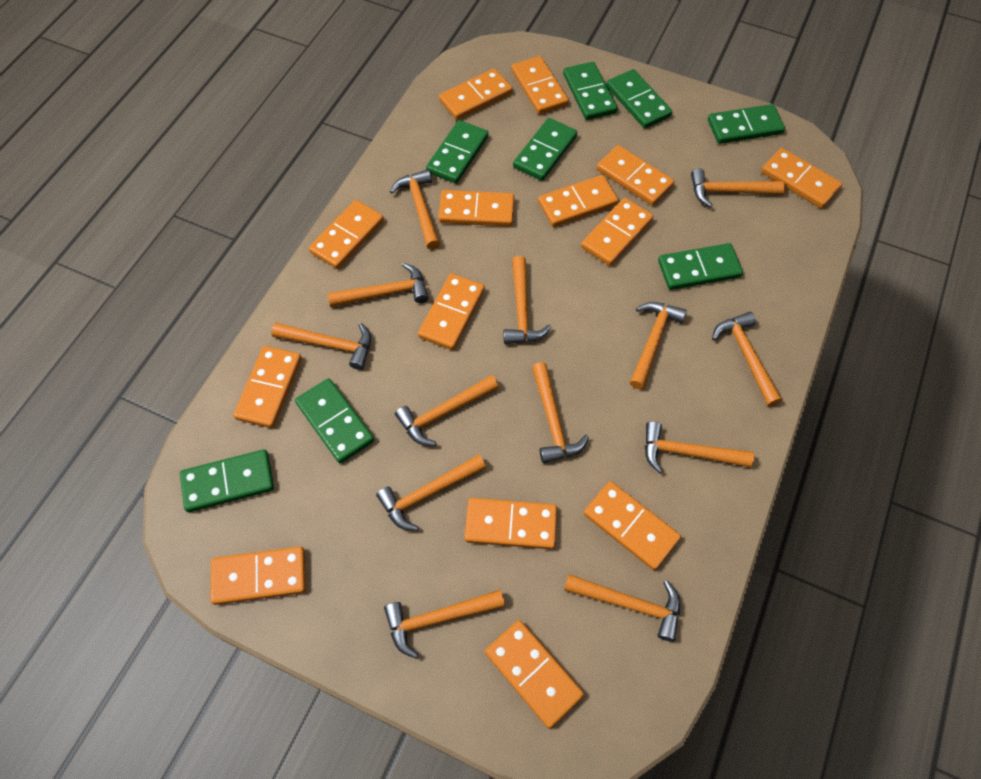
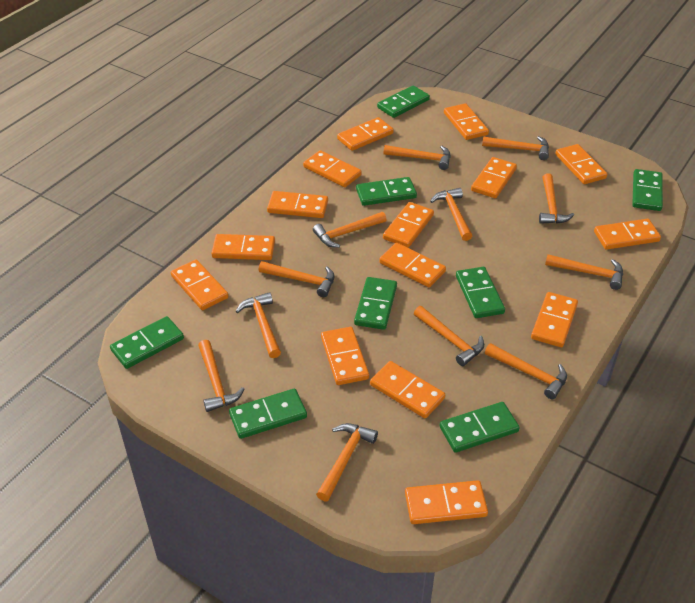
orange domino: [210,547,306,605] [233,346,302,428] [309,200,384,269] [418,273,485,350] [438,190,514,227] [439,68,513,120] [464,498,557,549] [485,620,584,729] [511,56,569,114] [538,175,619,227] [581,198,654,266] [584,481,681,570] [597,145,675,206] [761,148,842,208] = 14 -> [171,260,228,310] [211,234,275,260] [267,191,328,218] [303,150,361,187] [321,327,369,385] [337,117,394,151] [370,361,445,418] [379,243,446,287] [383,202,434,248] [405,480,488,524] [444,103,489,140] [471,157,517,198] [531,292,578,347] [555,144,607,184] [594,219,661,250] = 15
orange hammer: [271,322,371,370] [328,263,429,307] [376,454,486,531] [384,590,505,658] [390,169,440,250] [395,375,499,446] [503,256,551,344] [532,362,589,463] [564,574,680,642] [630,302,687,389] [645,421,754,473] [691,168,786,208] [712,312,782,406] = 13 -> [198,340,244,412] [235,292,281,358] [259,261,335,297] [313,212,387,248] [316,423,378,501] [384,145,451,170] [414,306,484,366] [430,188,472,241] [482,136,549,160] [485,343,567,399] [539,173,574,224] [545,254,623,290] = 12

